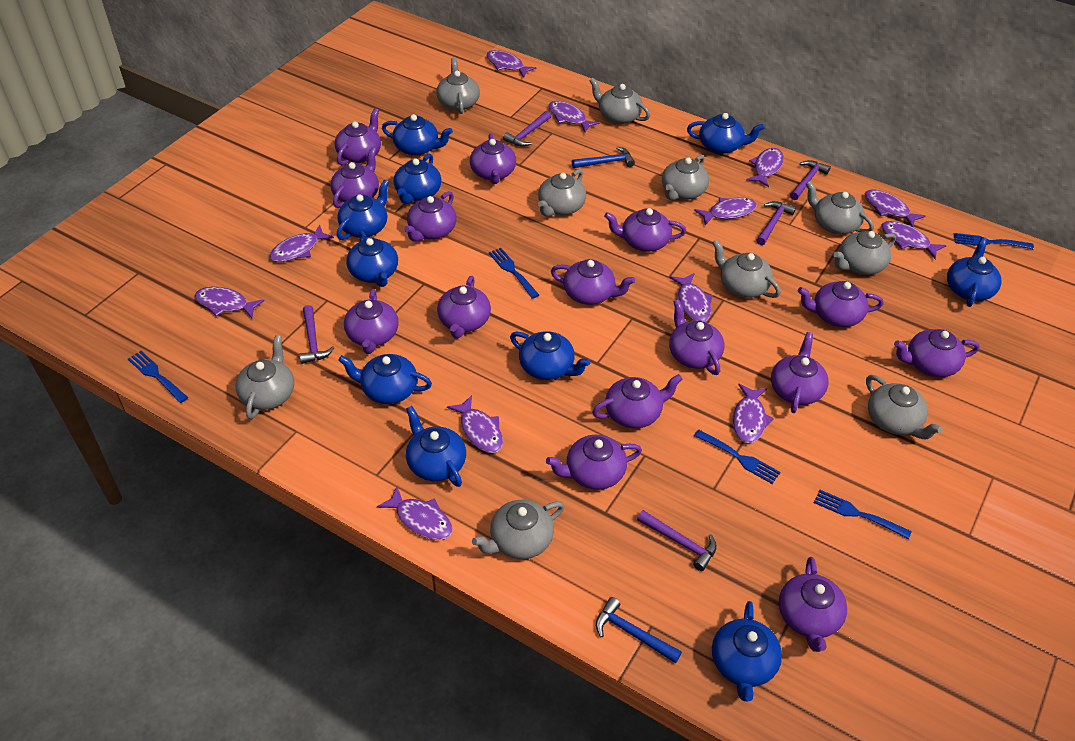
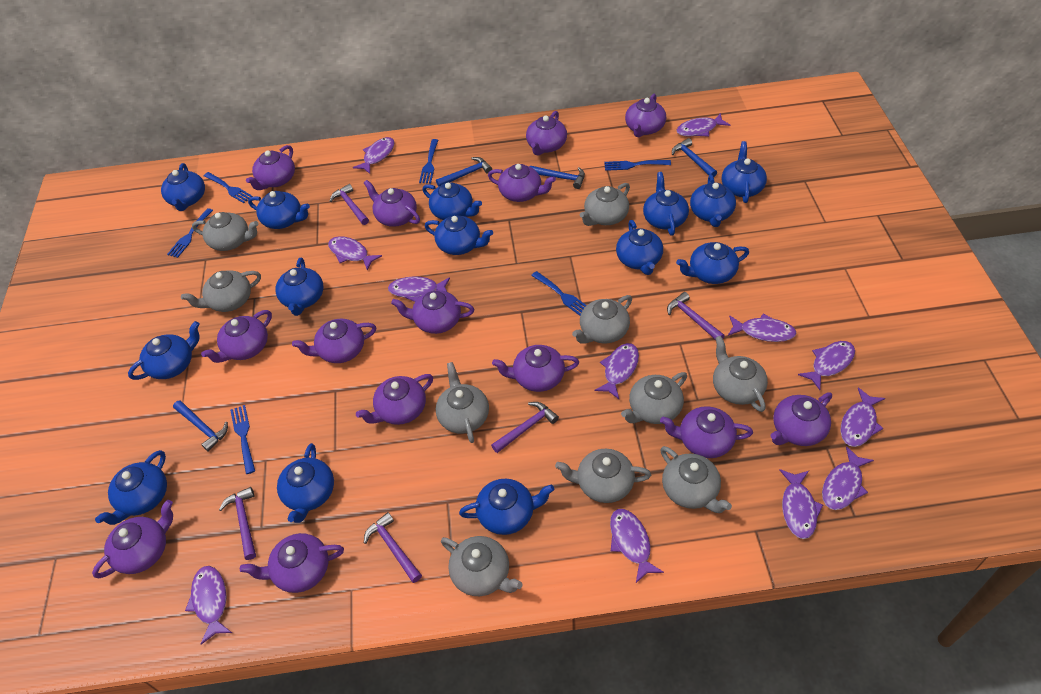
blue fork: [128,351,188,403] [489,248,539,299] [694,429,781,484] [814,490,912,539] [954,233,1034,249] = 5 -> [167,208,213,258] [204,172,253,203] [230,405,255,474] [419,139,438,183] [531,271,587,316] [604,160,671,171] = 6
blue hammer: [572,147,635,168] [596,597,682,663] = 2 -> [173,400,228,452] [436,157,492,187] [530,166,585,189] [672,138,717,177] = 4
blue teapot: [337,180,389,240] [338,354,432,404] [346,231,398,287] [382,114,453,156] [394,154,441,204] [406,406,466,487] [510,331,591,380] [687,113,764,154] [712,601,782,702] [947,237,1001,307] = 10 -> [95,450,167,525] [128,321,200,380] [161,163,205,211] [248,191,310,229] [275,258,323,316] [277,443,334,523] [422,182,482,220] [425,215,493,255] [459,479,554,535] [616,220,663,275] [643,172,689,236] [676,242,749,284] [690,175,736,227] [722,141,767,203] = 14
purple teapot: [330,147,379,208] [335,108,381,165] [344,289,399,354] [404,191,457,242] [437,276,491,339] [470,133,516,184] [546,435,642,490] [551,259,635,305] [592,374,682,428] [604,208,686,252] [669,299,725,375] [771,332,829,413] [779,557,847,652] [798,281,884,327] [894,329,980,377] = 15 -> [92,500,173,578] [201,310,272,363] [240,533,344,593] [246,145,295,190] [292,319,376,363] [356,374,433,425] [364,180,420,227] [391,290,474,334] [488,164,556,202] [492,345,579,392] [526,111,567,156] [625,94,666,137] [660,406,753,458] [771,393,832,446] = 14

